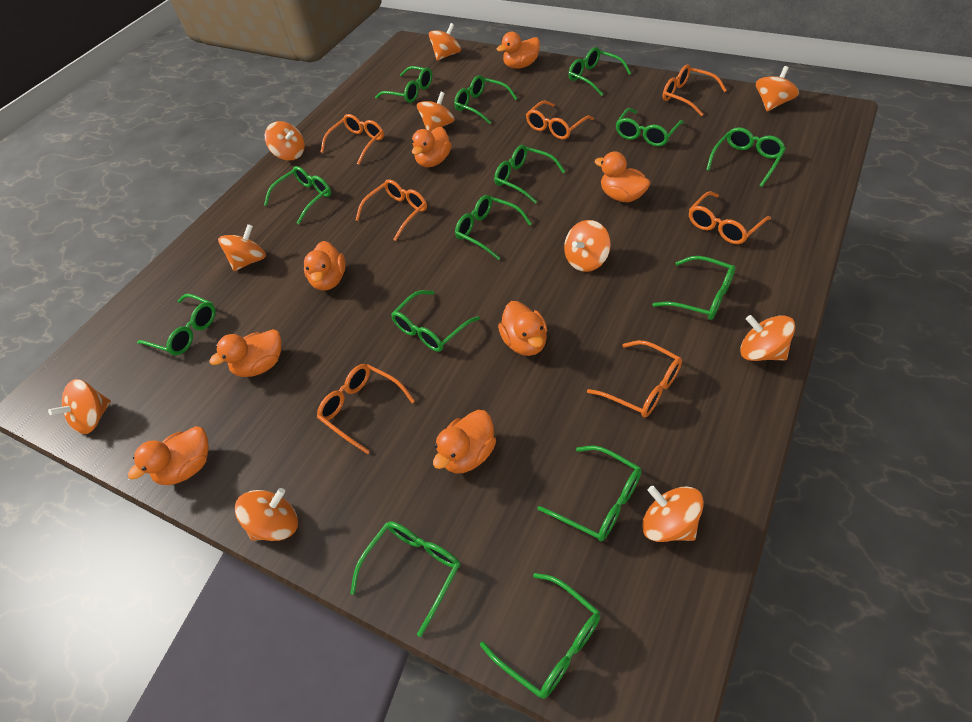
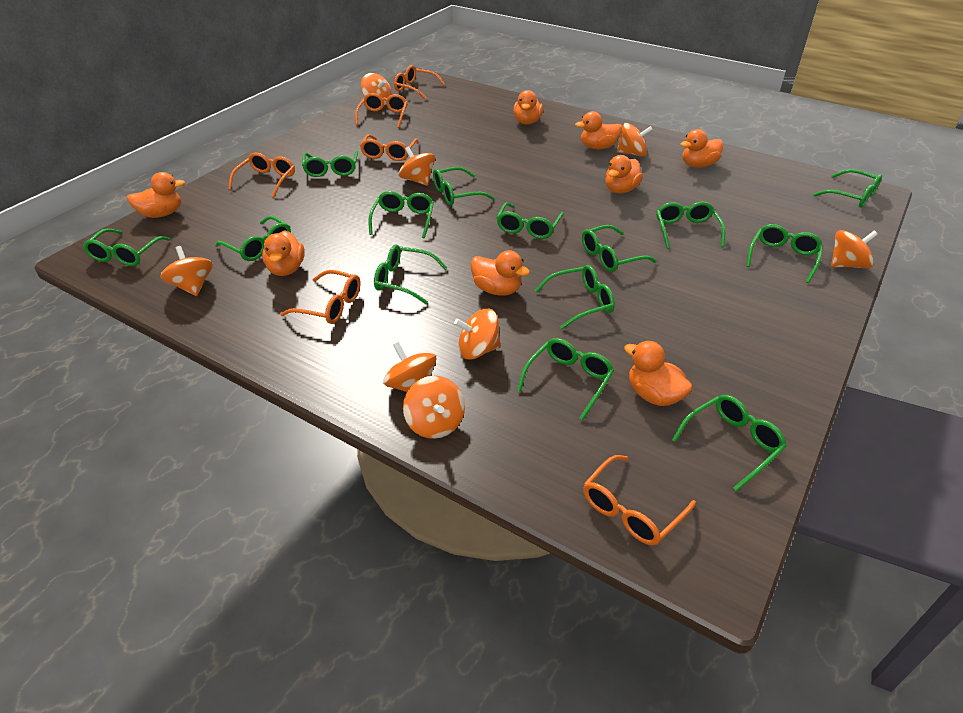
orange glasses: [317,364,415,454] [321,114,384,165] [356,179,427,241] [526,101,594,139] [587,340,682,418] [663,65,727,116] [689,191,771,244] = 7 -> [228,153,295,198] [280,270,361,324] [355,93,407,128] [360,134,419,161] [394,65,445,100] [583,455,696,545] = 6
orange spinning top: [48,379,111,434] [218,224,266,271] [235,488,298,541] [265,121,305,161] [417,92,455,132] [429,23,461,61] [564,220,611,272] [642,486,704,542] [740,315,795,361] [756,66,799,112] = 10 -> [161,246,213,296] [361,73,392,105] [383,342,436,392] [399,146,435,186] [403,376,465,439] [454,309,501,360] [617,123,653,157] [831,230,878,268] = 8

